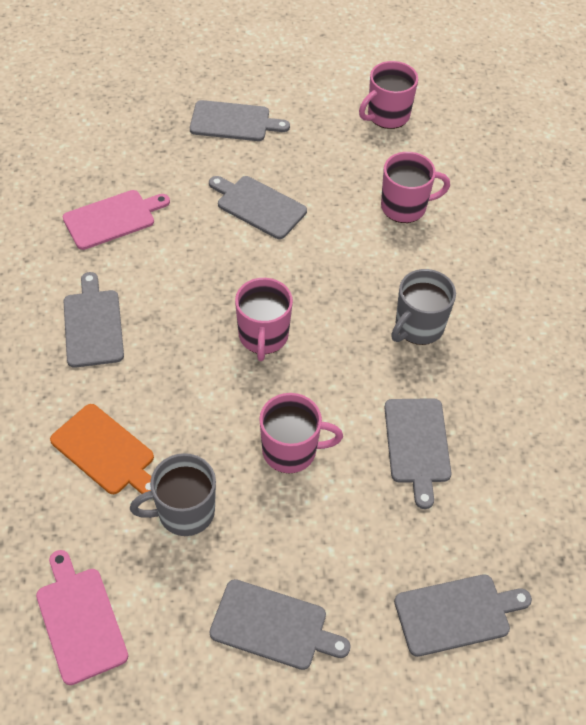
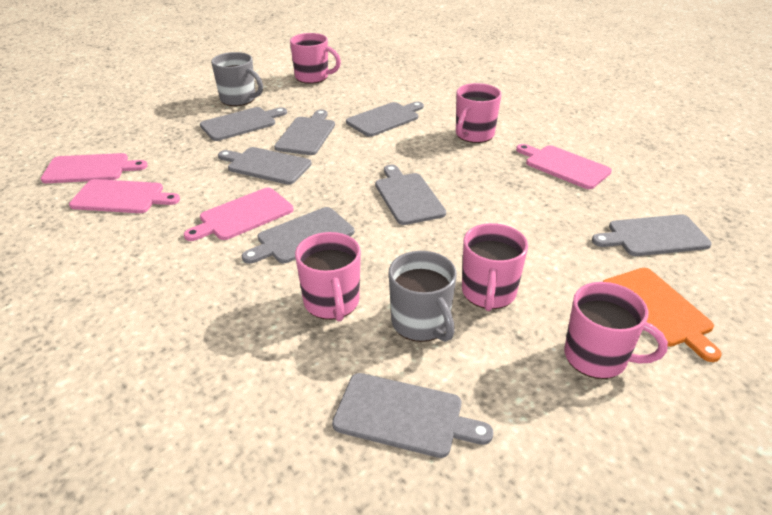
grey cutting board: [64,272,124,368] [190,100,290,141] [209,176,307,239] [209,579,351,670] [384,398,451,509] [394,574,532,657] = 6 -> [200,107,287,141] [218,147,312,185] [242,207,354,264] [274,110,335,155] [332,373,493,458] [346,102,424,137] [375,165,446,225] [592,214,712,256] = 8
pink cutting board: [36,550,128,685] [63,190,170,250] = 2 -> [41,153,148,183] [69,179,180,213] [184,188,294,241] [516,144,612,189] = 4
pink mug: [235,278,293,361] [259,393,343,473] [359,61,418,129] [381,152,450,223] = 4 -> [290,33,341,84] [295,232,361,321] [456,83,502,143] [462,223,528,311] [564,282,668,379] = 5

